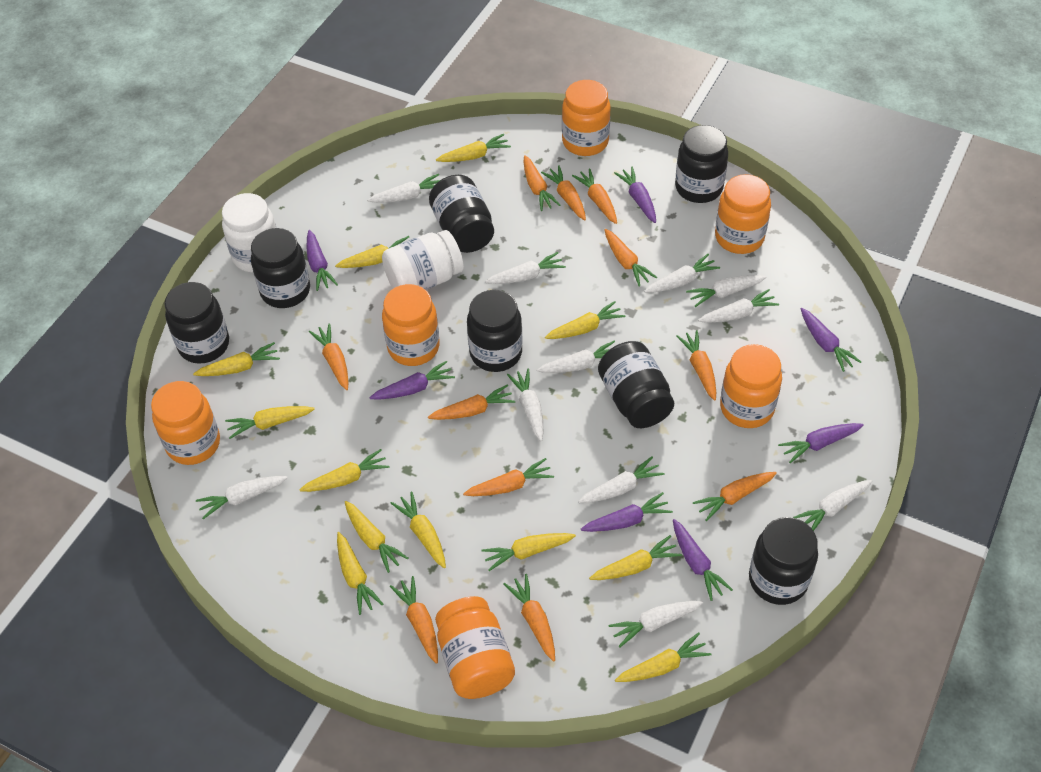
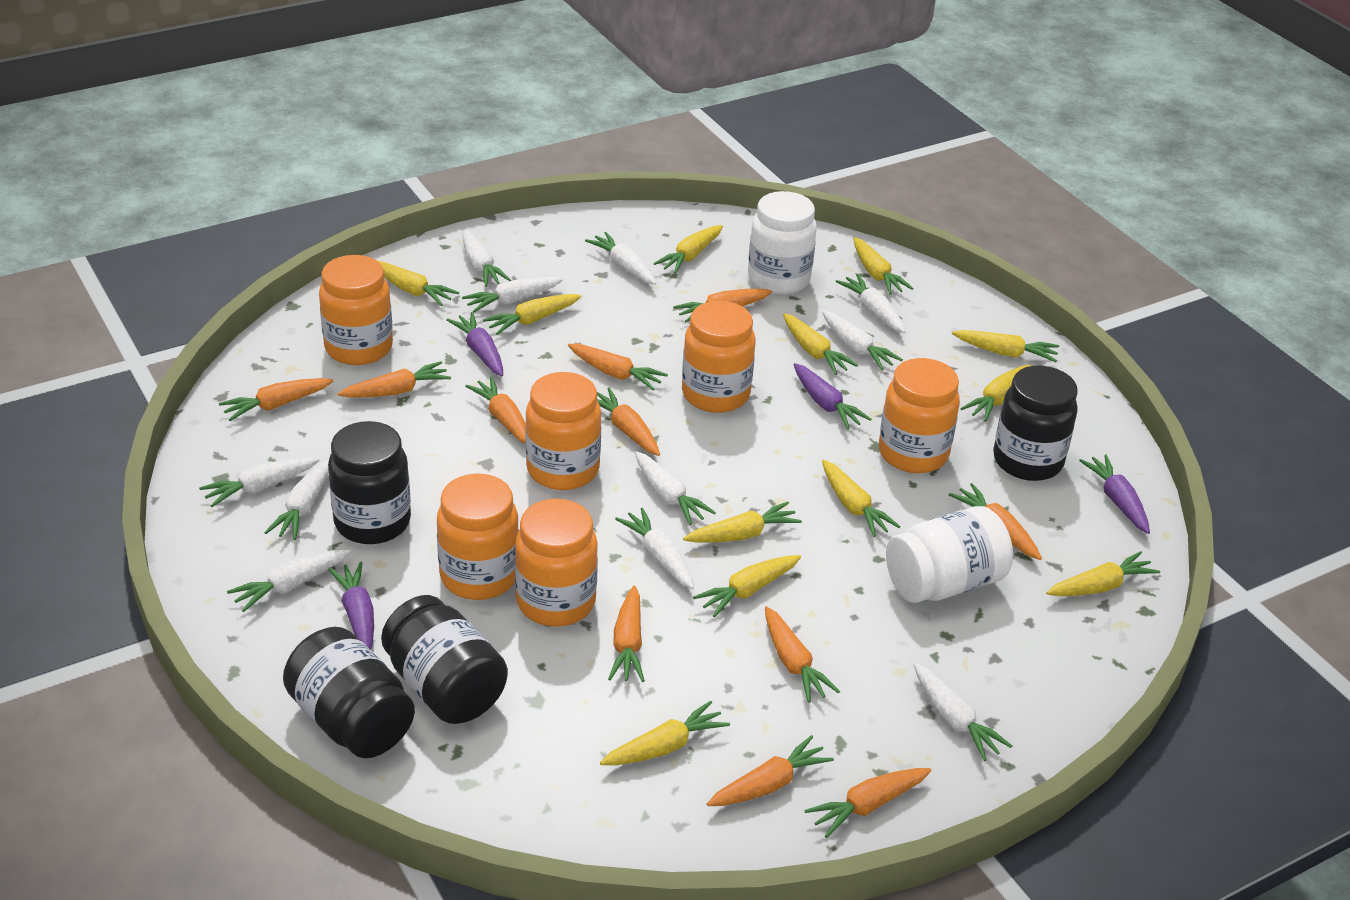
black jar: [164,282,229,364] [251,228,310,308] [429,175,494,253] [467,290,523,372] [598,341,674,428] [675,125,728,203] [749,517,818,605] = 7 -> [283,627,415,758] [328,421,411,544] [381,595,508,724] [993,366,1078,481] = 4
purple carrot: [306,230,338,291] [370,361,455,400] [581,492,673,532] [614,167,656,223] [673,519,733,601] [778,423,864,463] [801,308,861,372] = 7 -> [328,562,374,650] [446,312,503,376] [794,363,871,429] [1079,454,1150,534] = 4

